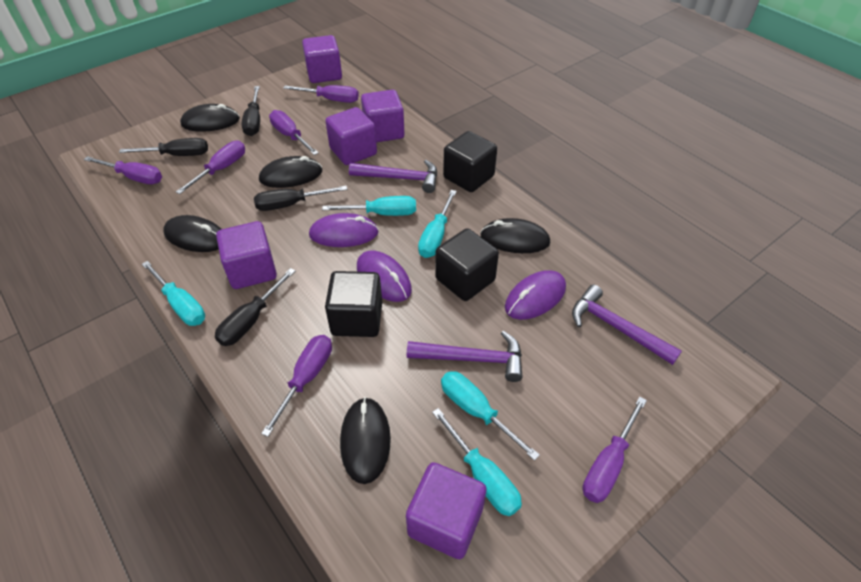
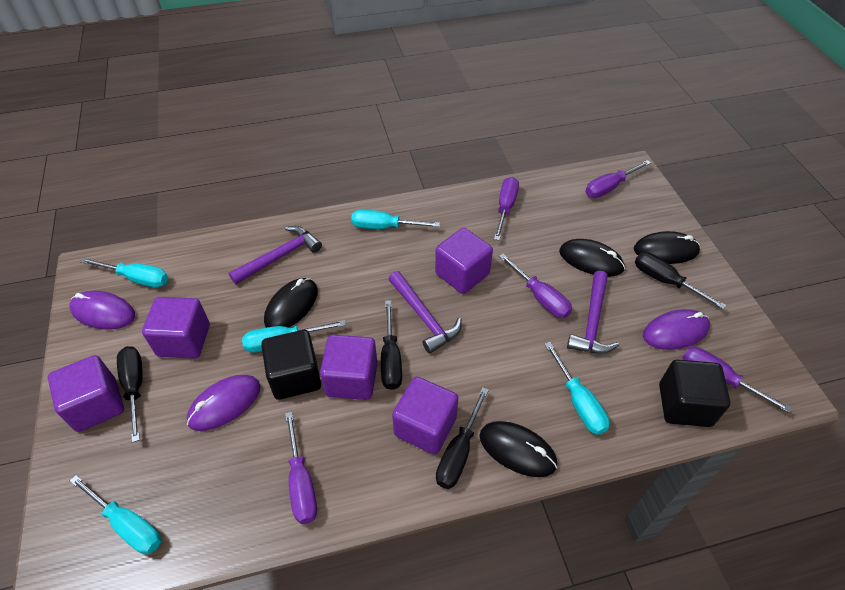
black cube: [325,271,382,337] [435,228,499,301] [443,131,497,192] = 3 -> [261,330,321,400] [659,360,730,427] = 2
black mouse: [163,215,221,252] [180,104,240,132] [259,156,322,188] [340,397,391,484] [480,218,550,253] = 5 -> [264,278,318,328] [479,421,557,477] [559,239,625,277] [634,231,700,264] = 4
purple screwdriver: [84,156,162,184] [176,141,245,194] [261,335,332,437] [269,110,319,155] [283,85,359,103] [582,397,647,503] = 6 -> [285,412,317,524] [494,177,519,240] [499,254,572,318] [585,160,651,198] [682,346,792,413] = 5

